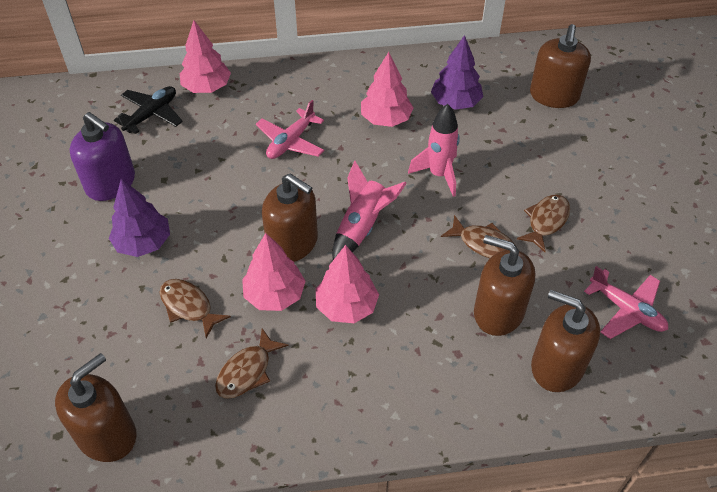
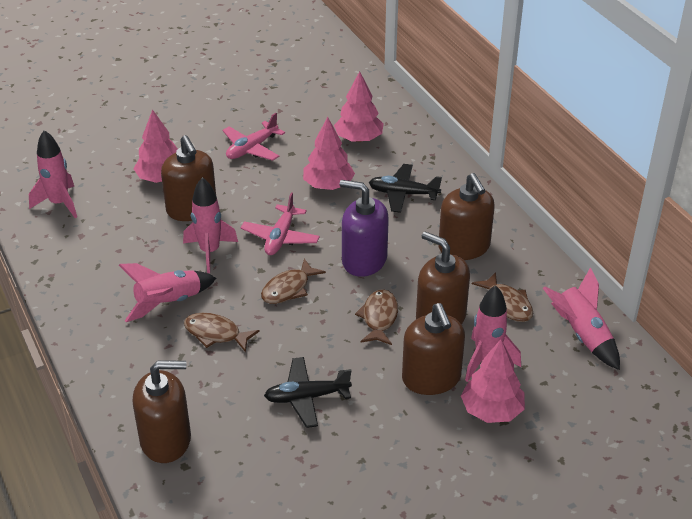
black plane: [114,86,183,134] = 1 -> [264,357,352,428] [369,164,442,213] = 2
pink rocket: [332,161,407,260] [408,104,460,197] = 2 -> [29,130,77,218] [119,263,216,322] [183,177,238,273] [465,285,521,382] [543,267,620,370] = 5
purple tree: [109,179,170,257] [431,35,483,110] = 2 -> none = 0

